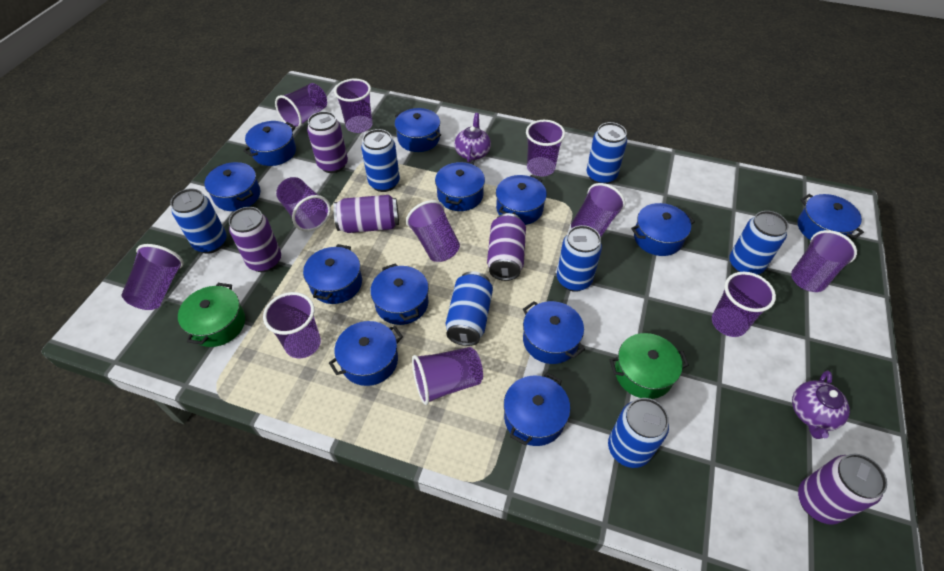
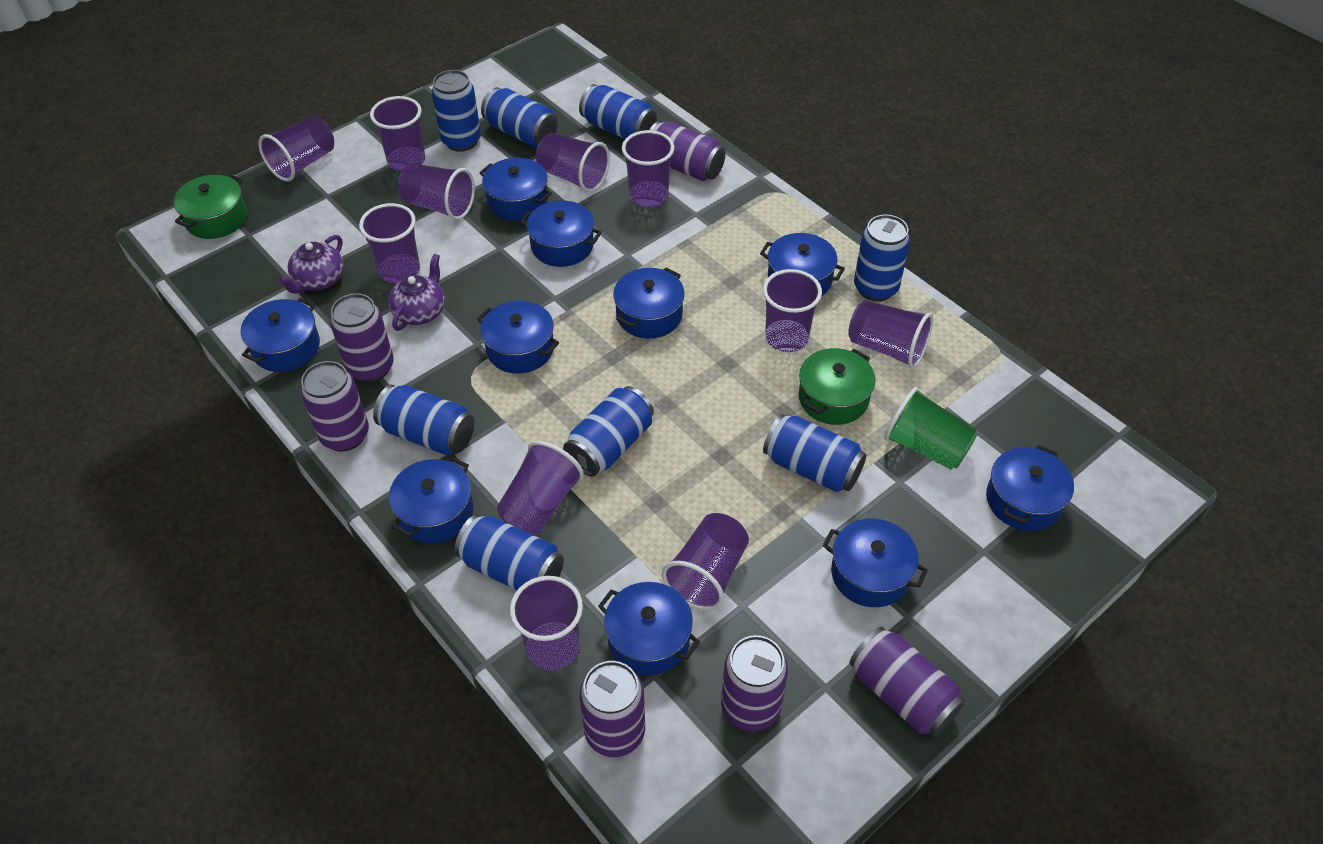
blue can: [170,189,227,254] [361,129,400,192] [446,271,493,346] [557,225,602,292] [587,122,627,184] [608,398,669,468] [729,211,789,275] = 7 -> [373,385,474,455] [432,70,481,152] [455,514,564,590] [481,87,558,147] [563,386,654,477] [579,84,657,139] [763,414,866,492] [854,215,910,302] = 8
blue pot: [205,162,260,211] [243,121,296,166] [303,244,362,304] [329,321,403,386] [370,263,429,325] [395,108,441,152] [435,161,485,211] [496,175,547,225] [504,373,570,446] [523,301,585,364] [631,203,695,256] [798,194,864,240] = 12 -> [241,298,320,372] [389,457,473,543] [477,300,559,374] [480,158,552,221] [520,200,602,267] [598,582,700,675] [613,268,685,339] [760,233,845,296] [823,518,928,607] [986,445,1074,531] = 10
green cup: none = 0 -> [884,387,978,470] = 1
purple can: [229,207,281,272] [307,111,348,173] [333,195,399,233] [487,213,526,281] [798,454,887,525] = 5 -> [301,361,369,452] [330,293,394,382] [579,661,645,757] [649,121,726,181] [721,635,788,732] [849,626,965,737] = 6

